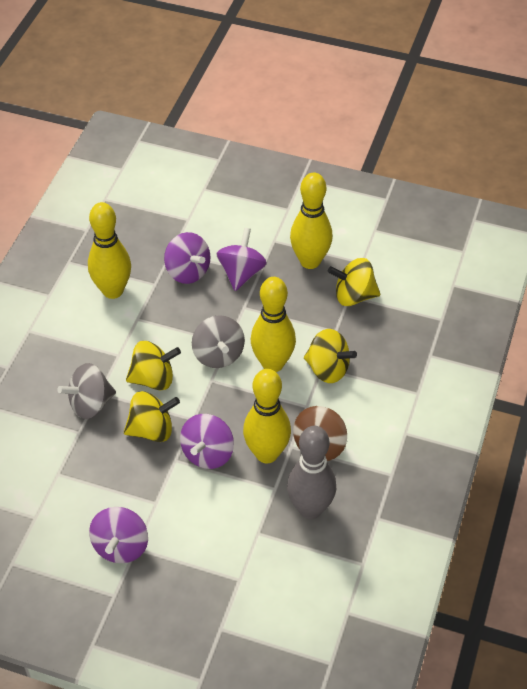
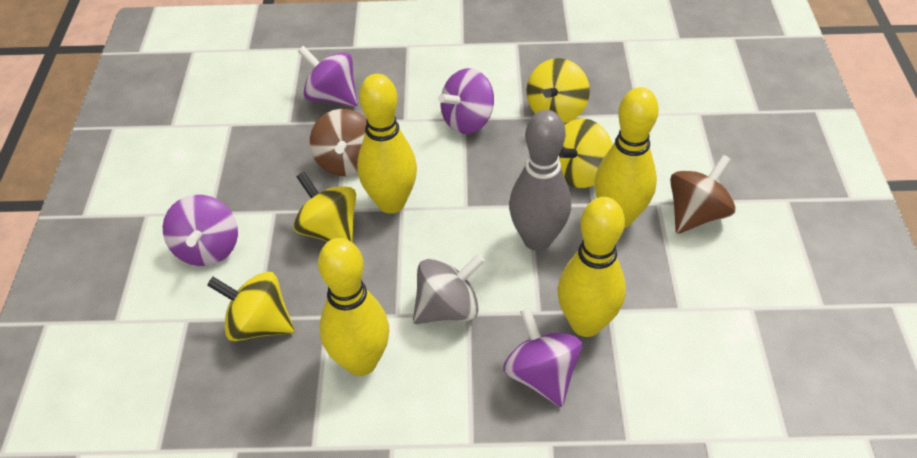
brown spinning top: [293,406,347,461] = 1 -> [310,109,367,176] [670,155,736,234] = 2
grey spinning top: [58,363,116,419] [192,315,245,368] = 2 -> [413,254,485,324] = 1

